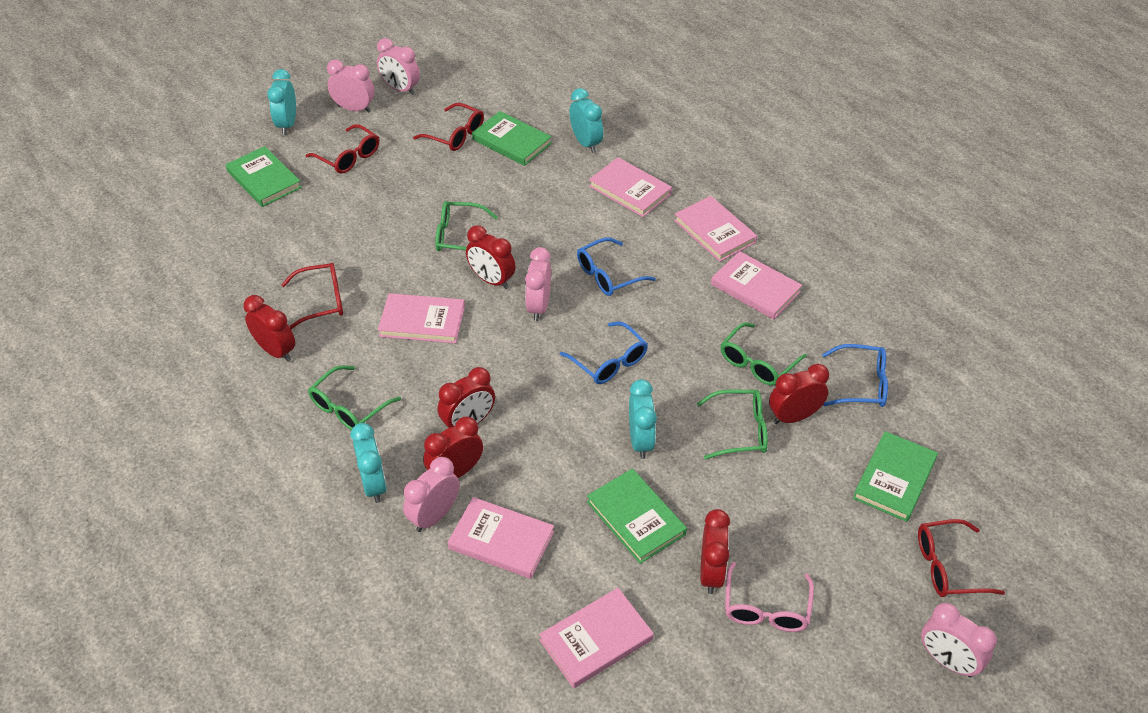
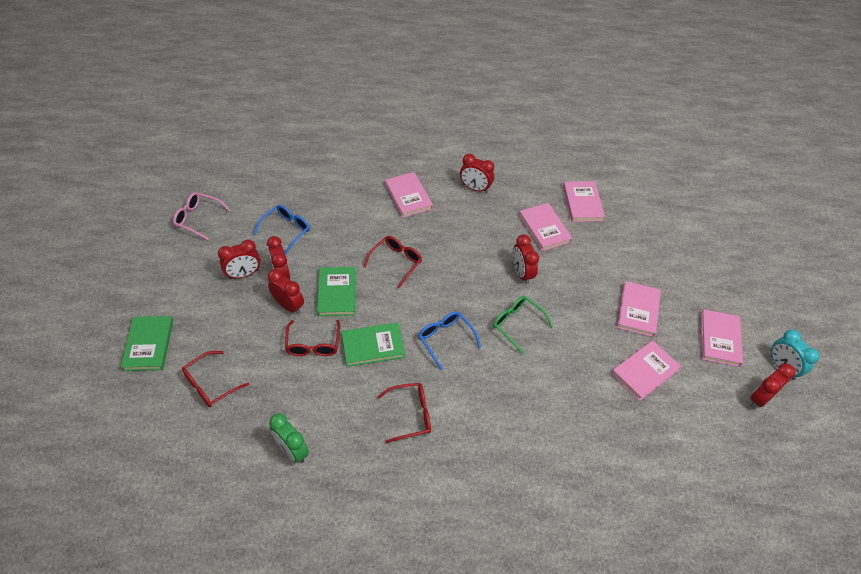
blue glasses: [560,322,648,384] [577,238,656,296] [822,344,888,407] = 3 -> [253,205,310,255] [418,311,481,370] = 2
green book: [226,146,302,207] [472,111,552,166] [587,469,687,564] [853,431,938,522] = 4 -> [121,316,173,371] [317,267,355,316] [341,322,405,367] = 3
green clock: none = 0 -> [269,413,309,463] = 1
green glasses: [308,365,401,430] [435,201,498,251] [697,390,768,459] [721,322,807,386] = 4 -> [493,296,553,355] = 1
pink clock: [327,60,375,113] [377,38,420,95] [403,457,460,532] [525,247,551,321] [921,603,997,677] = 5 -> none = 0
turquoise clock: [267,69,296,135] [350,423,387,503] [569,88,603,153] [629,379,657,459] = 4 -> [770,330,820,380] = 1

